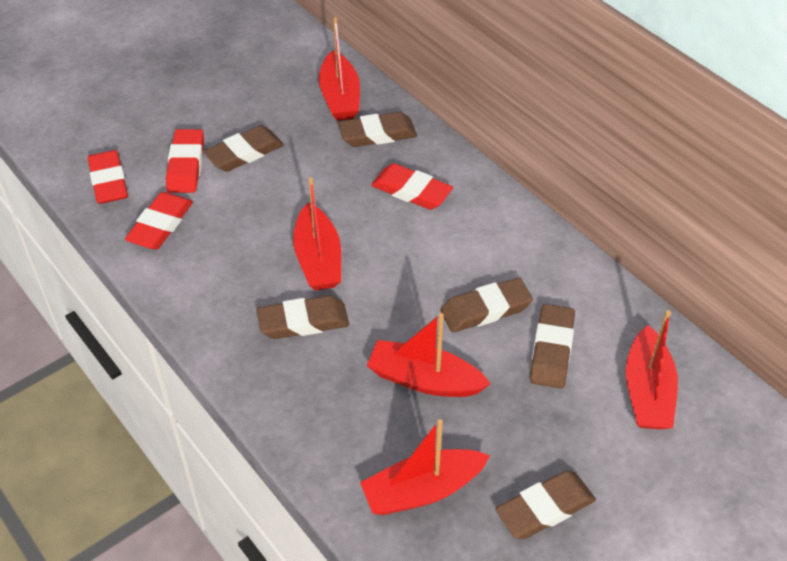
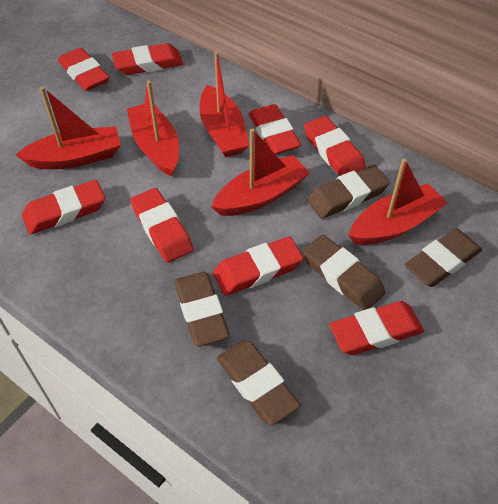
brown eraser: [203,125,284,172] [257,295,349,339] [338,112,417,147] [440,278,533,332] [495,470,596,539] [530,304,575,389] = 6 -> [174,272,230,347] [217,340,301,425] [302,234,386,310] [307,165,390,219] [405,228,482,287] = 5
red eraser: [88,150,128,204] [125,192,193,249] [166,129,204,193] [371,163,453,210] = 4 -> [22,180,105,235] [58,48,110,91] [112,43,183,75] [130,188,194,263] [213,236,303,296] [249,104,301,155] [304,116,366,176] [329,301,424,355] = 8

